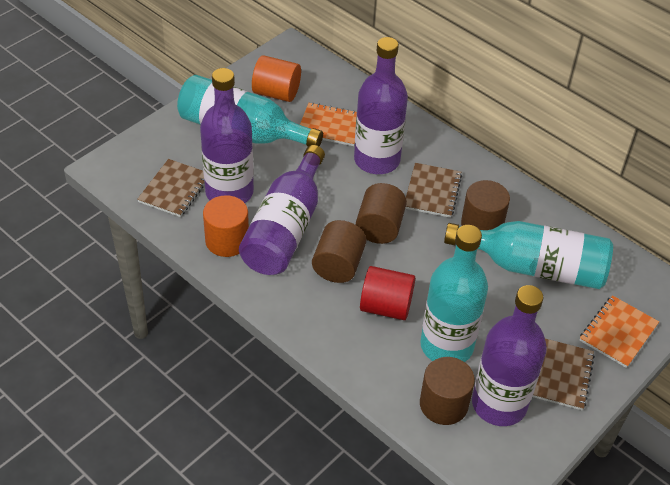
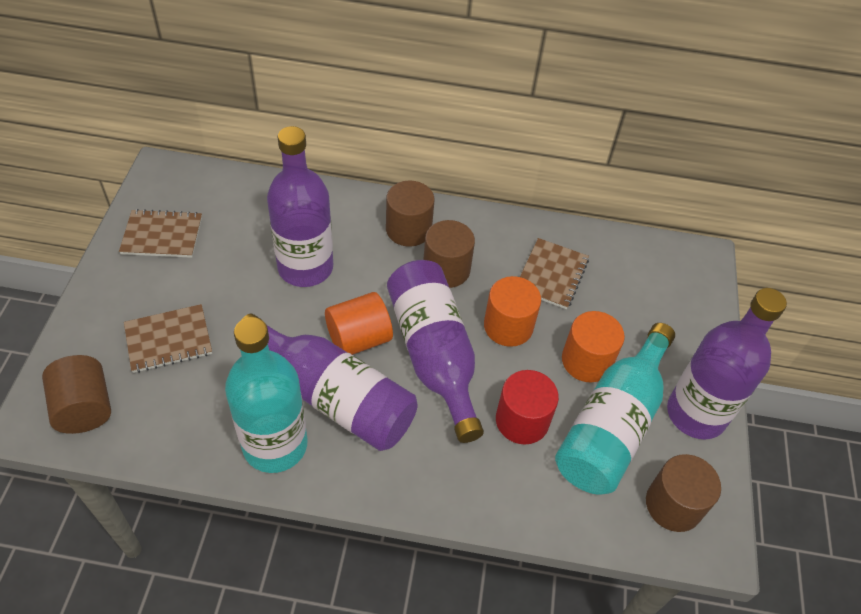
orange cylinder: [203,195,249,257] [252,55,301,102] = 2 -> [325,292,393,355] [484,276,541,347] [562,311,625,382] = 3
orange notebook: [300,102,357,146] [579,295,659,368] = 2 -> none = 0
turquoise bottle: [177,75,323,147] [420,225,488,362] [444,221,613,289] = 3 -> [225,317,307,473] [555,323,675,494] = 2

